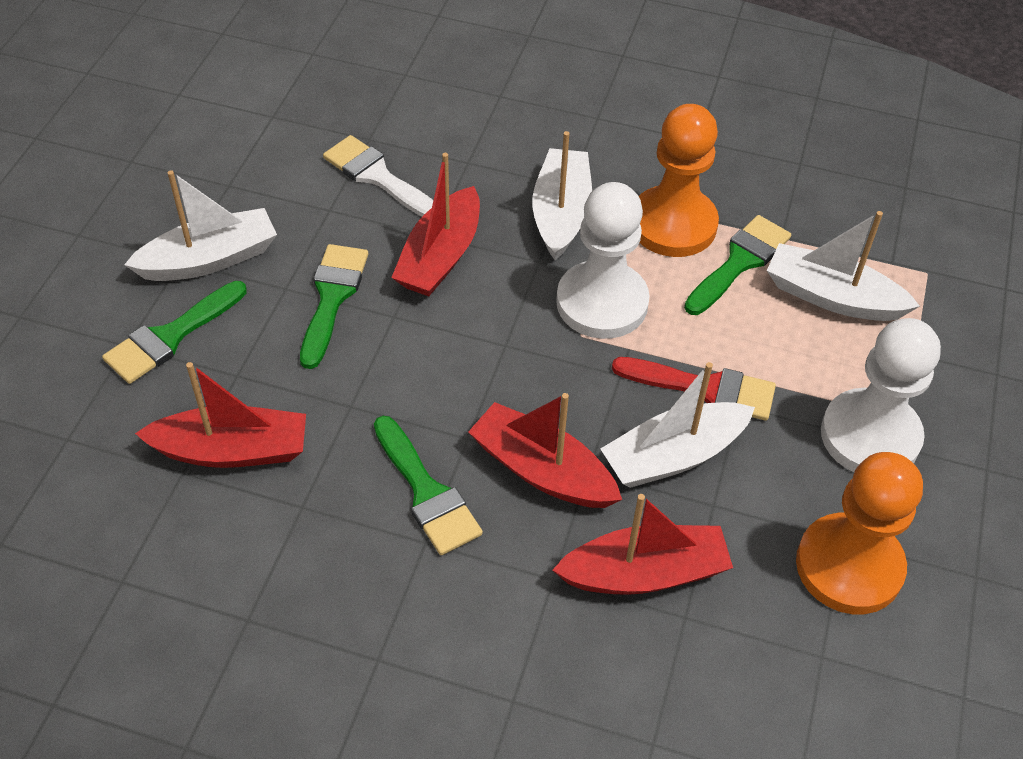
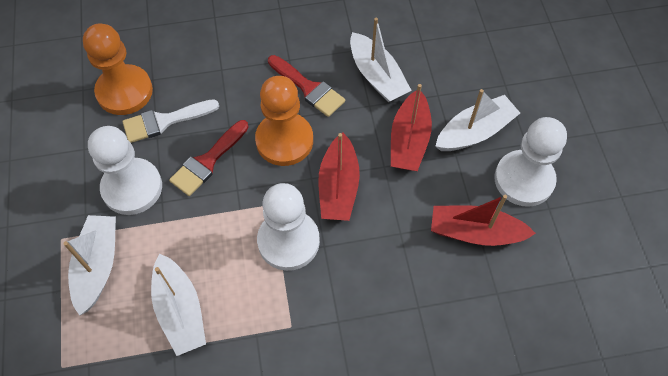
green brush: [102,281,247,384] [300,244,369,369] [374,416,483,555] [684,215,791,315] = 4 -> none = 0
red boat: [135,362,306,468] [391,153,480,296] [468,393,622,508] [552,494,733,595] = 4 -> [318,132,360,221] [391,84,432,171] [431,195,536,246] = 3
red brush: [612,357,776,421] = 1 -> [169,120,249,196] [268,55,345,117] = 2
white pawn: [556,182,650,339] [821,318,941,472] = 2 -> [88,126,162,215] [257,183,320,271] [494,117,567,207] = 3

